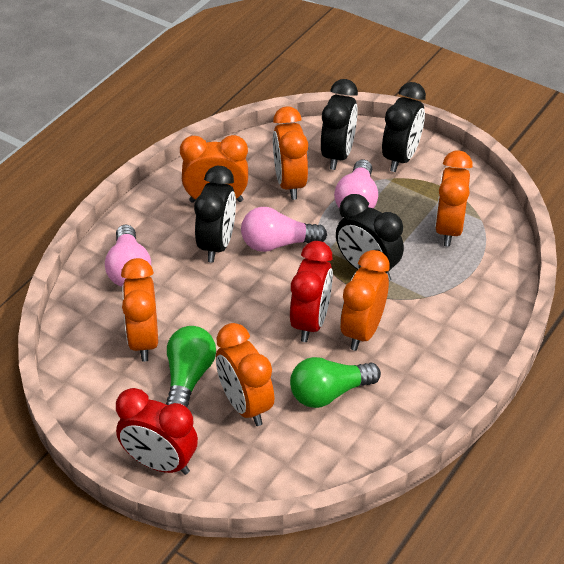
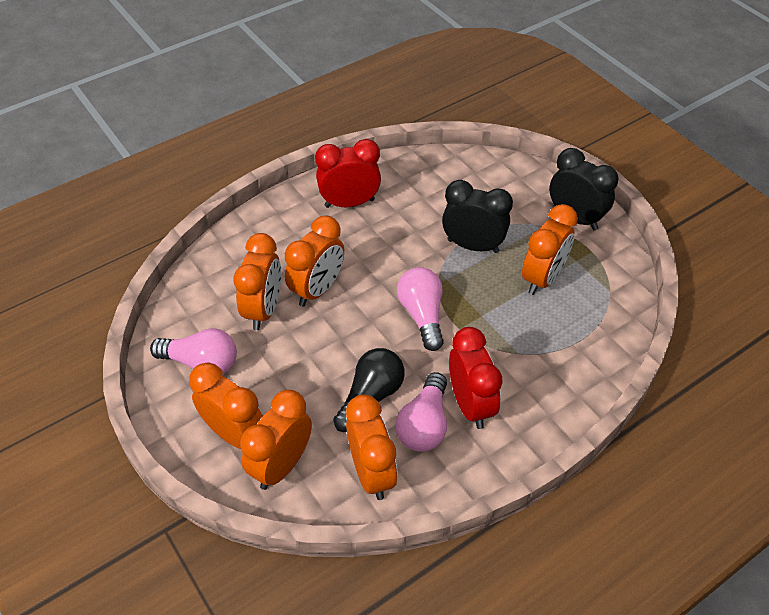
black clock: [194,166,236,262] [321,79,358,170] [336,194,404,281] [382,82,426,172] = 4 -> [442,180,513,253] [549,148,619,230] = 2
black light bulb: none = 0 -> [333,348,404,432] = 1
green light bulb: [166,326,216,407] [290,357,381,408] = 2 -> none = 0

